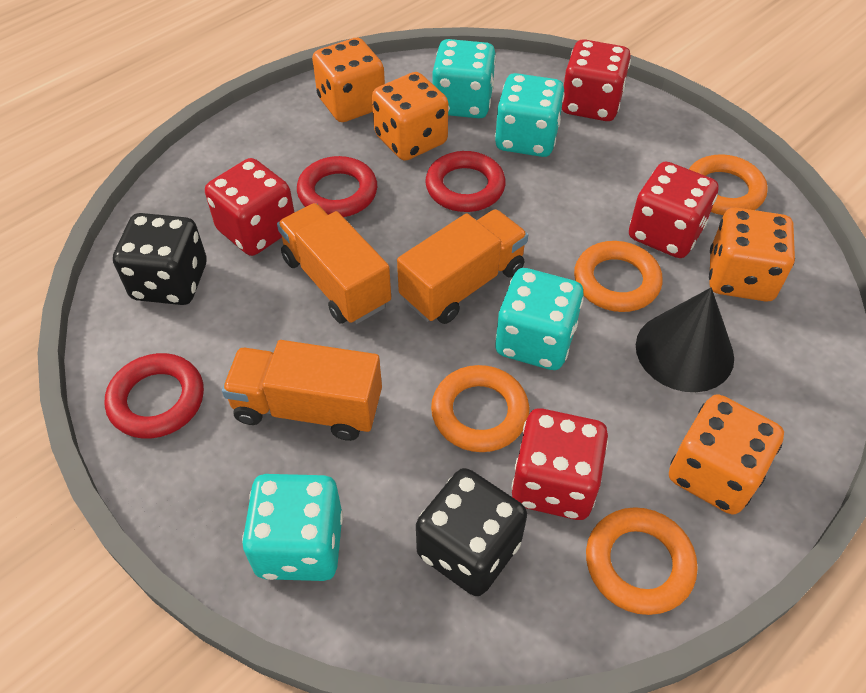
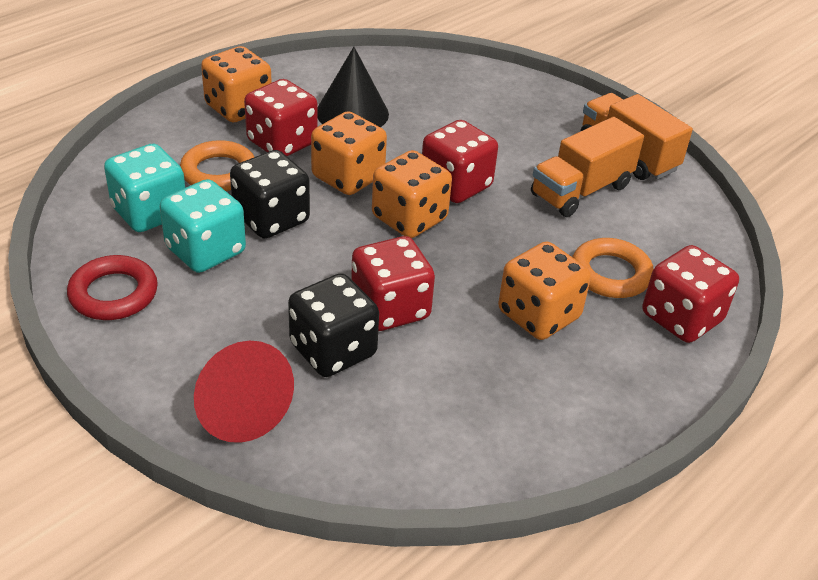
orange ring: [431,365,529,452] [574,241,663,312] [586,507,698,615] [689,154,768,215] = 4 -> [180,140,254,191] [572,238,654,298] = 2
orange truck: [222,340,382,441] [277,203,391,324] [397,209,528,324] = 3 -> [531,117,644,217] [580,93,693,180] = 2
red cone: none = 0 -> [194,341,294,443] = 1
red ring: [105,353,204,439] [297,156,377,217] [425,151,506,212] = 3 -> [67,255,158,320] = 1
turquoise dice: [242,474,343,581] [433,39,496,118] [495,73,565,157] [495,268,584,370] = 4 -> [104,144,185,232] [160,179,246,273] = 2

